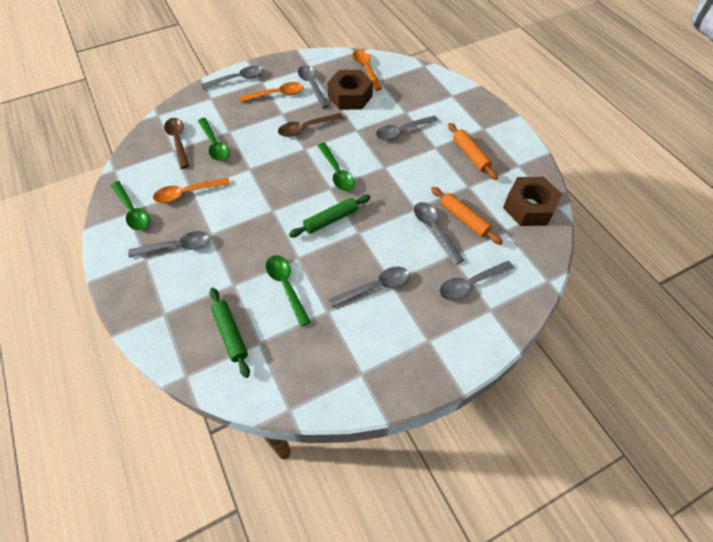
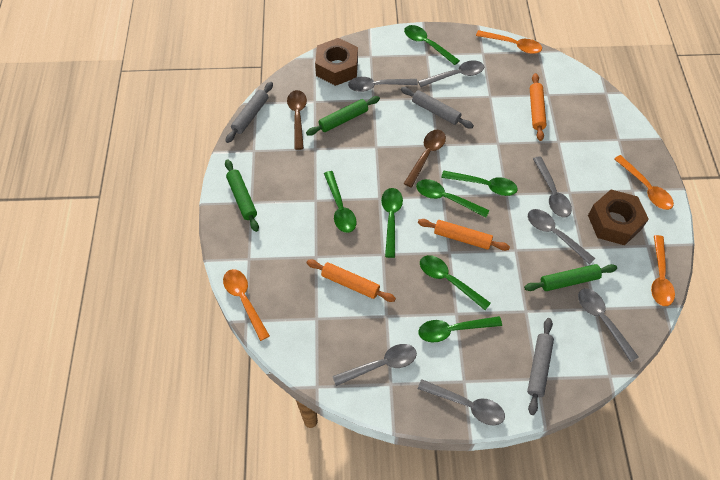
green rolling pin: [209,288,250,378] [289,195,371,237] = 2 -> [225,159,259,232] [306,96,380,136] [524,264,617,291] = 3
green spoon: [111,181,150,230] [198,118,230,161] [266,255,311,327] [317,143,355,191] = 4 -> [324,171,357,233] [381,188,403,258] [404,25,460,65] [416,179,490,217] [418,316,502,343] [420,255,491,310] [441,170,518,196] = 7
grey rolling pin: none = 0 -> [225,82,273,143] [401,87,474,128] [527,318,554,415] = 3
orange rolling pin: [431,187,503,245] [448,123,498,180] = 2 -> [307,260,396,302] [418,219,510,251] [530,73,547,141] = 3
orange spoon: [153,178,230,203] [239,82,304,102] [353,49,383,91] = 3 -> [223,269,270,341] [476,30,542,54] [614,155,674,210] [651,235,675,306] = 4

